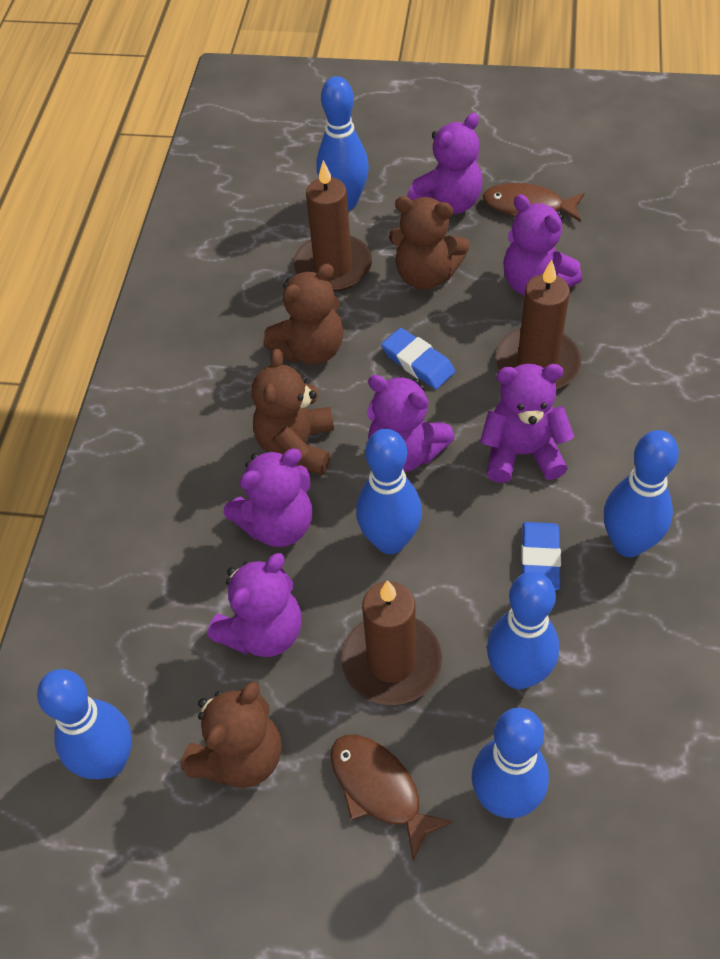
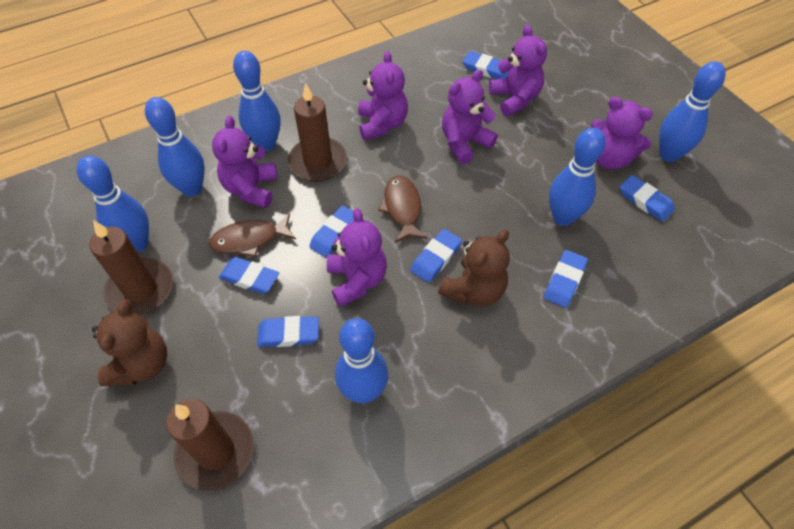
blue eraser: [381,328,455,389] [521,522,561,590] = 2 -> [219,257,279,294] [257,316,319,347] [309,205,354,258] [410,229,462,283] [463,51,509,79] [544,250,588,308] [620,175,675,222] = 7
brown teddy bear: [181,682,282,788] [252,349,334,475] [263,264,344,364] [389,196,469,290] = 4 -> [92,299,167,386] [438,230,510,307] = 2

